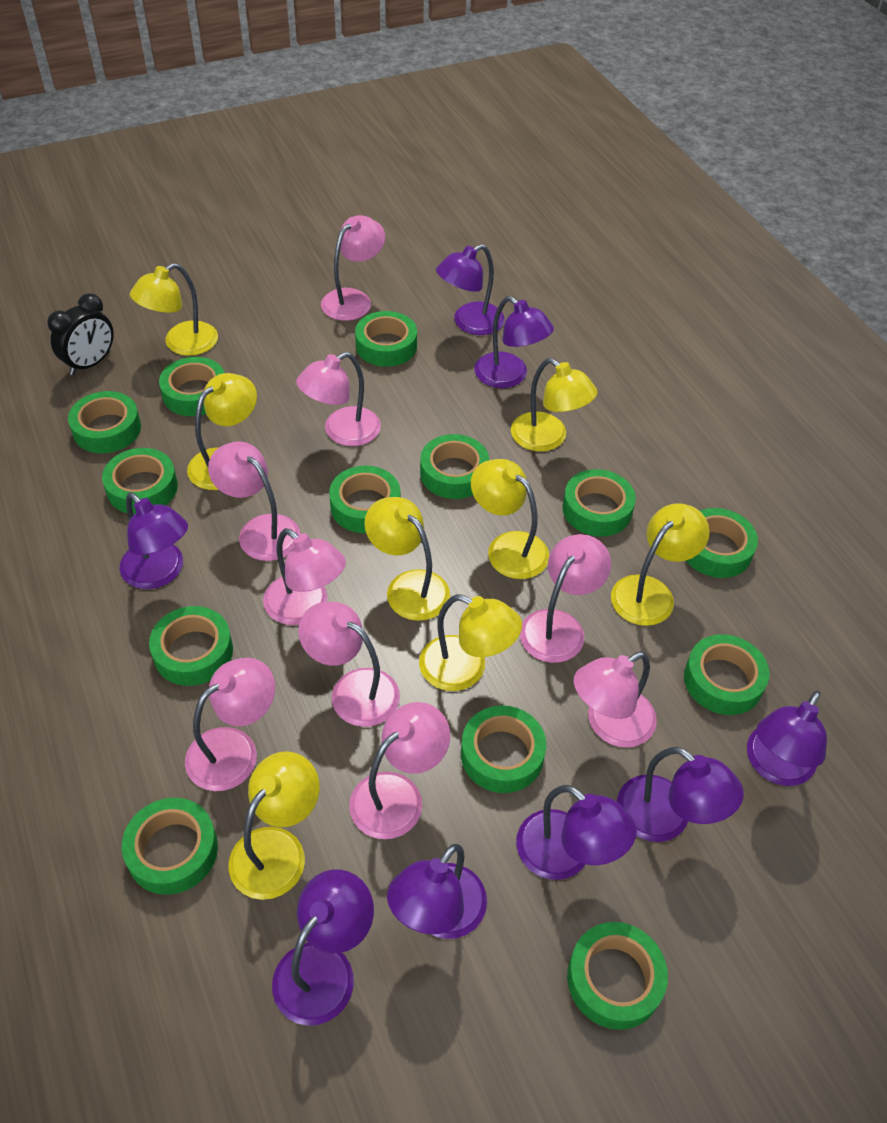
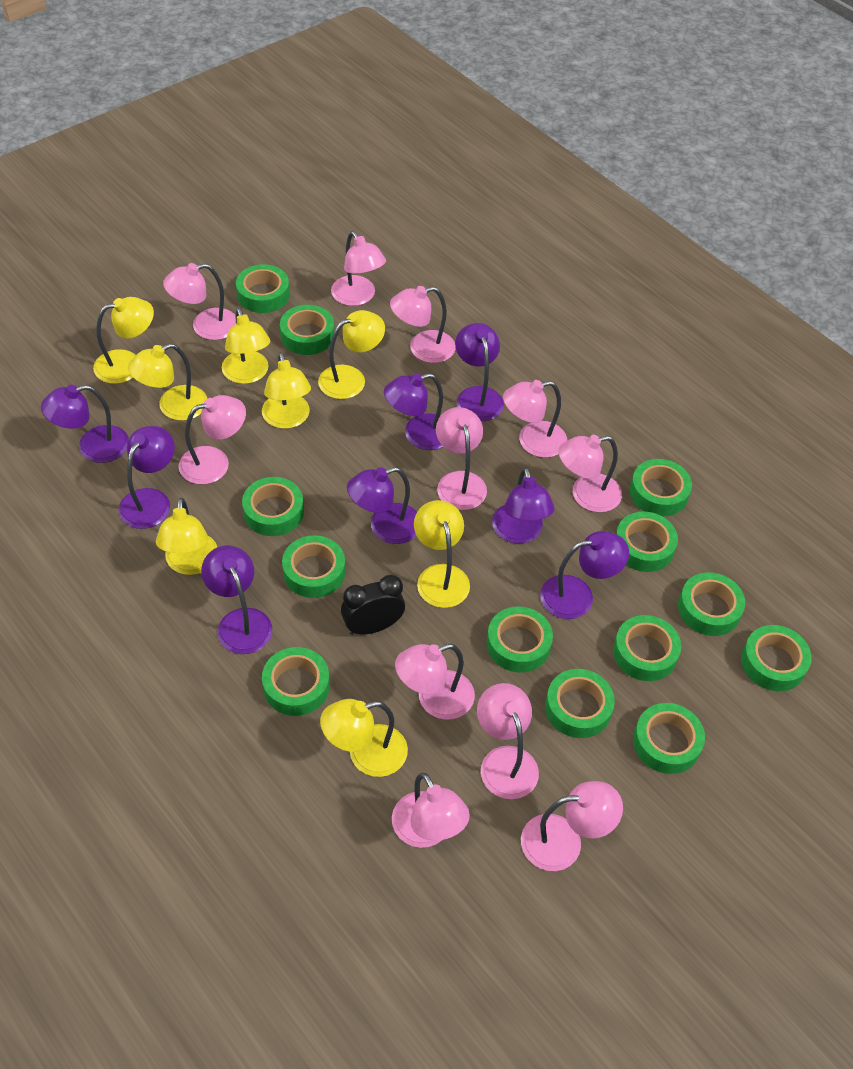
pink lamp: [185,658,275,791] [208,442,300,561] [263,528,346,625] [296,352,381,446] [298,602,400,727] [321,215,385,321] [349,702,450,839] [520,534,611,663] [574,651,657,748] = 9 -> [163,263,236,340] [179,395,246,485] [331,231,386,306] [390,286,456,363] [392,773,470,848] [395,644,475,720] [436,407,487,510] [477,683,539,799] [503,380,567,458] [521,781,623,871] [558,435,622,513] = 11

